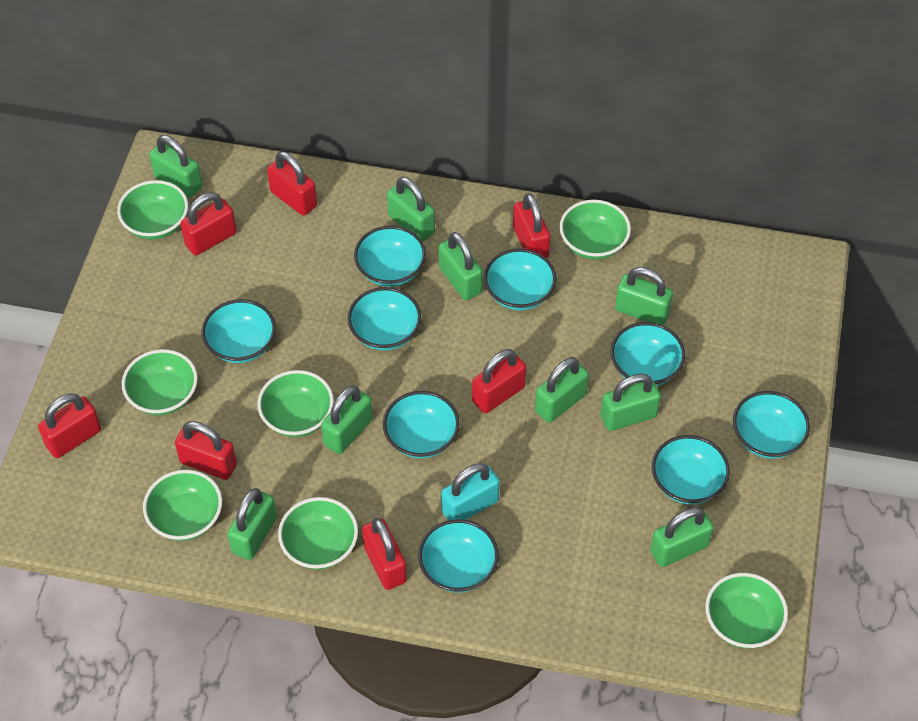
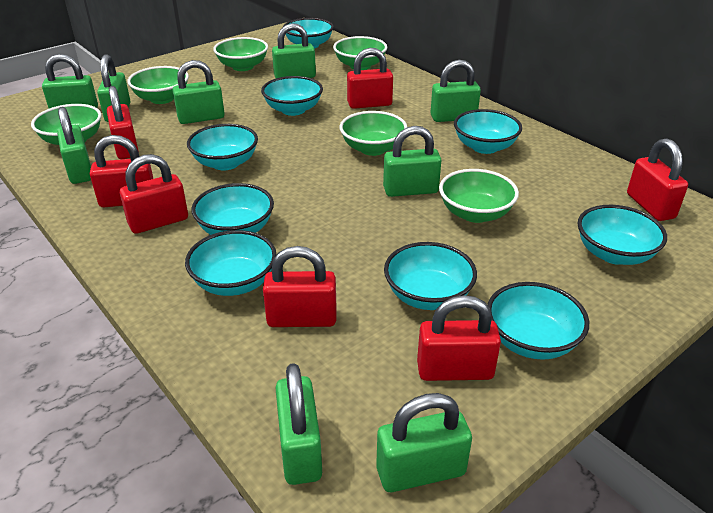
green bowl: [117,180,188,240] [122,349,198,415] [143,470,222,541] [257,370,334,437] [278,497,358,569] [559,200,631,260] [705,573,788,648] = 7 -> [31,104,101,145] [127,66,189,104] [213,37,268,71] [333,36,387,70] [339,111,407,156] [439,169,519,223] = 6
turquoise padlock: [441,463,500,520] = 1 -> none = 0

